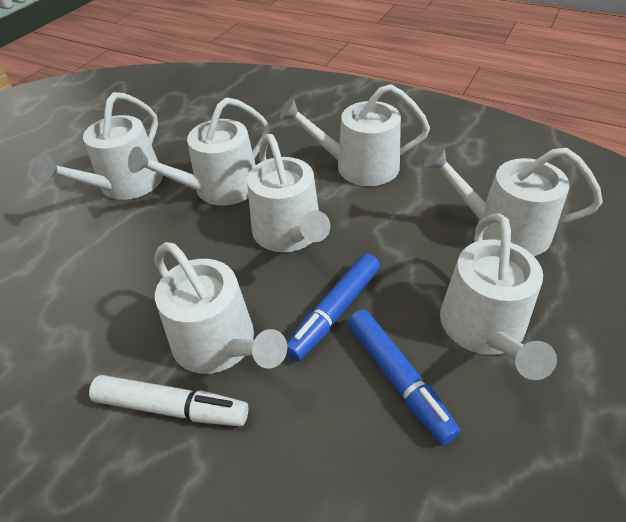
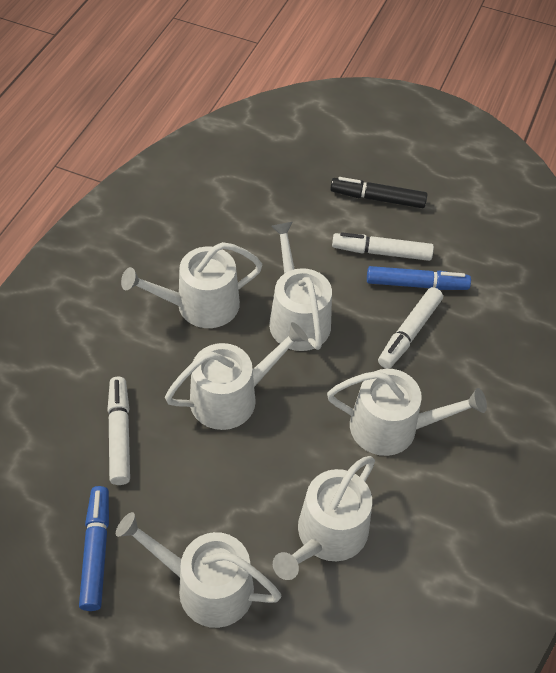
black marker: none = 0 -> [330,177,427,208] = 1
white marker: [89,375,248,426] = 1 -> [107,377,130,485] [332,232,434,261] [378,287,443,369] = 3
white watering can: [34,92,163,200] [128,97,270,206] [154,242,287,374] [247,134,331,252] [280,84,430,186] [424,145,603,256] [440,214,557,380] = 7 -> [116,512,281,628] [121,242,262,328] [165,322,308,430] [269,222,332,351] [273,456,375,580] [327,369,487,456] = 6

